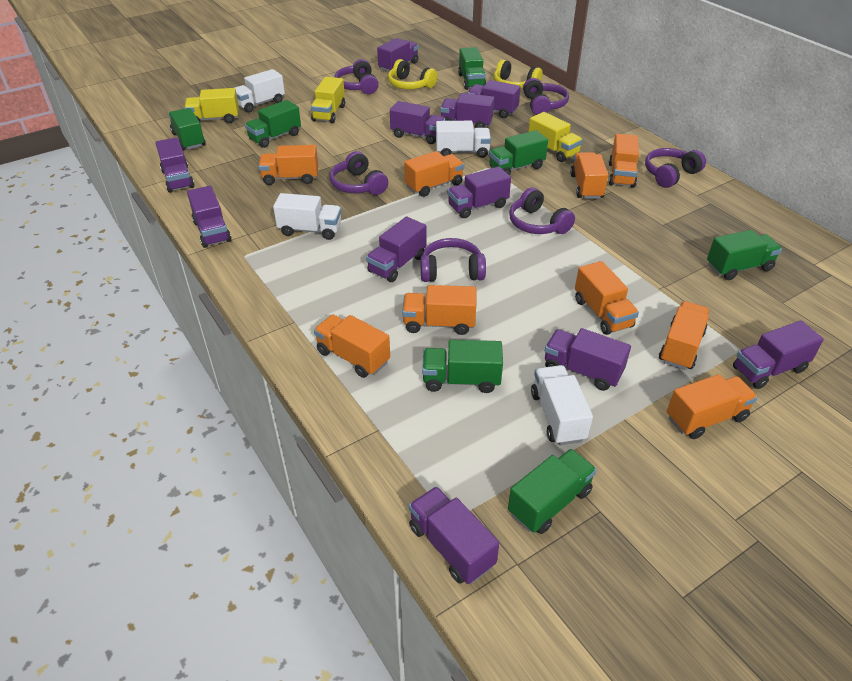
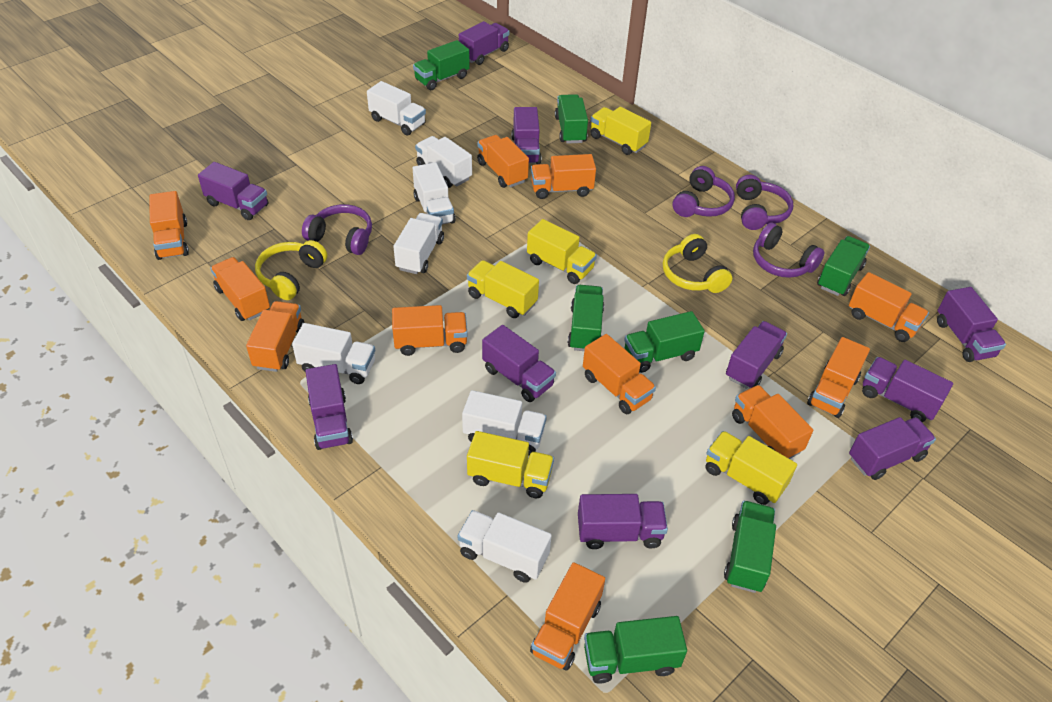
orange truck: [258,145,318,185] [314,315,390,378] [402,285,476,335] [404,151,464,197] [570,152,608,199] [575,261,639,335] [609,134,639,188] [659,301,710,370] [667,374,758,439] = 9 -> [149,191,189,260] [210,257,270,321] [246,301,304,372] [392,305,468,356] [477,135,529,188] [530,562,605,671] [531,154,596,199] [583,334,656,414] [732,385,813,459] [807,337,870,418] [849,272,929,342] = 11
purple headphones: [330,151,388,195] [335,59,379,94] [420,238,486,282] [509,187,575,234] [523,78,569,115] [645,148,706,188] = 6 -> [302,204,372,255] [673,166,735,217] [736,175,793,230] [753,222,825,278] = 4
purple truck: [155,137,195,193] [187,186,231,248] [366,217,426,282] [377,38,419,72] [390,101,445,144] [409,486,499,584] [440,93,494,128] [448,167,511,218] [467,80,521,118] [545,328,631,391] [733,320,824,389] = 11 -> [198,162,268,220] [306,364,353,450] [459,21,509,65] [482,325,556,402] [511,107,542,164] [578,494,668,549] [726,321,787,389] [849,417,936,480] [862,357,953,422] [937,287,1006,362] = 10
white truck: [235,69,285,113] [273,193,341,240] [436,121,491,158] [531,365,593,445] = 4 -> [292,323,375,384] [367,81,426,135] [393,213,444,274] [413,162,456,224] [415,136,472,188] [458,510,552,583] [462,390,547,456] = 7
yellow truck: [184,88,239,123] [311,77,345,123] [528,112,583,162] = 3 -> [467,260,539,318] [467,431,554,499] [527,219,597,284] [590,107,651,155] [706,431,797,505] = 5

